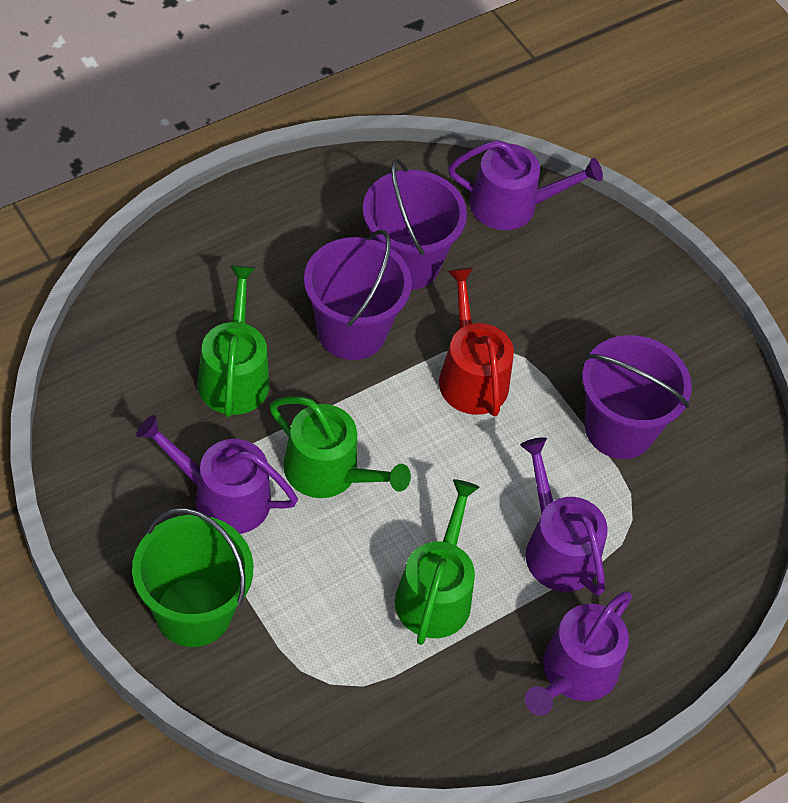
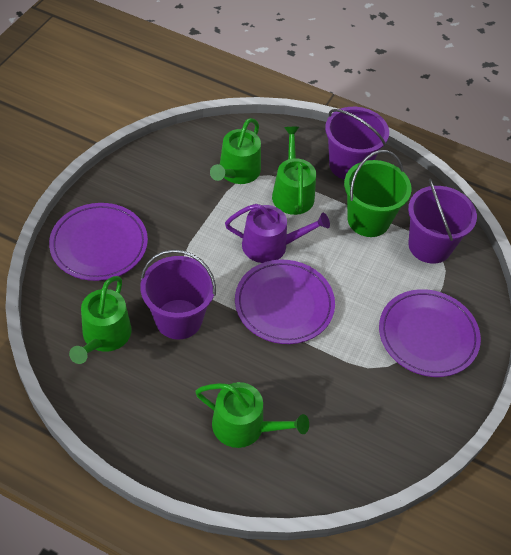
green watering can: [198,266,269,417] [270,396,411,498] [395,479,480,645] = 3 -> [69,276,131,364] [195,382,309,448] [210,118,261,184] [272,127,316,215] = 4
purple plate: none = 0 -> [49,203,148,281] [235,260,335,344] [379,289,481,377] = 3
purple watering can: [136,415,298,534] [448,140,603,230] [520,437,608,596] [525,591,632,715] = 4 -> [225,204,330,263] = 1
red watering can: [439,268,514,416] = 1 -> none = 0

